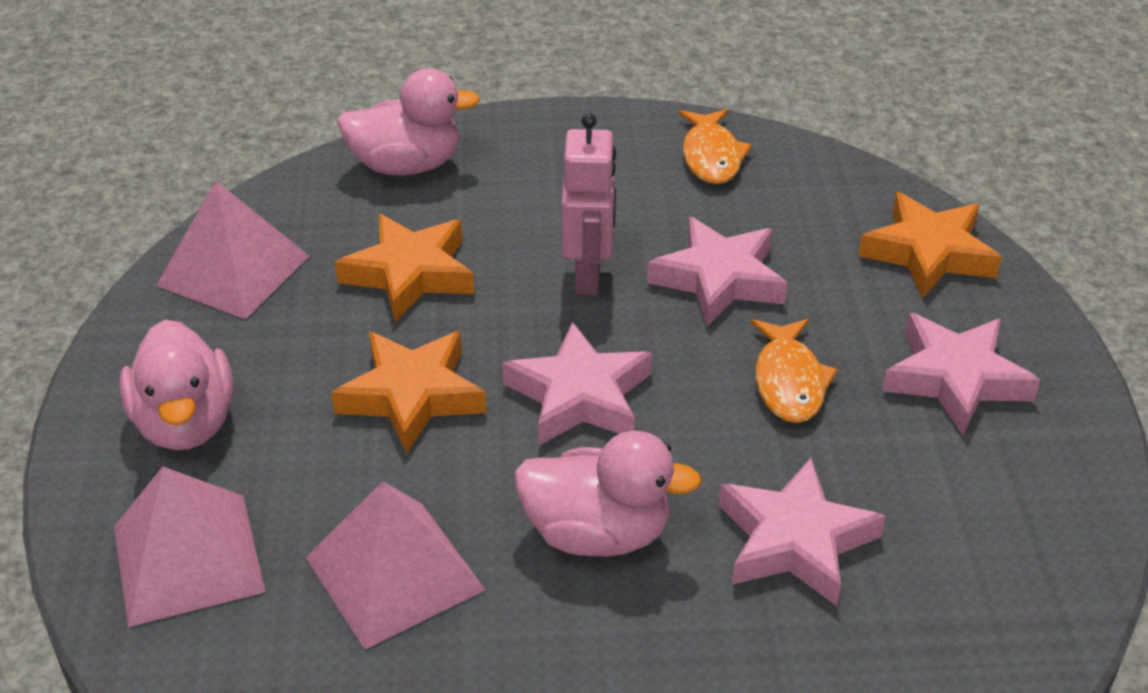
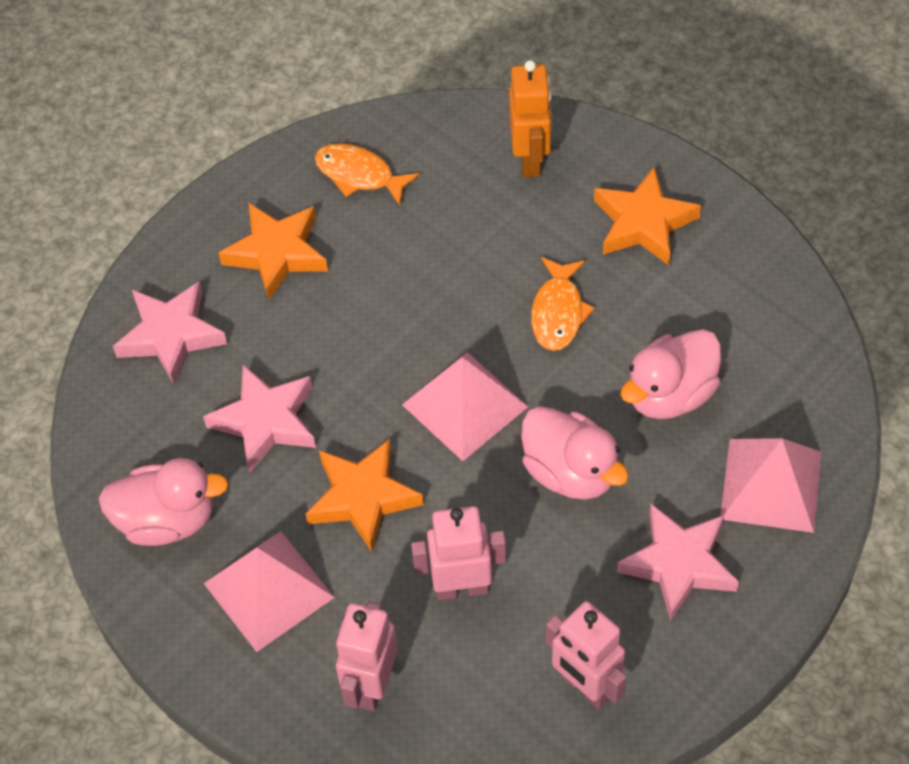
orange robot: none = 0 -> [509,60,552,177] = 1
pink robot: [561,113,616,295] = 1 -> [336,602,398,711] [411,506,506,600] [545,601,626,709] = 3
pink star: [503,322,652,445] [647,217,788,326] [719,458,886,606] [882,313,1041,435] = 4 -> [113,281,227,384] [203,364,316,474] [617,504,739,621] = 3

